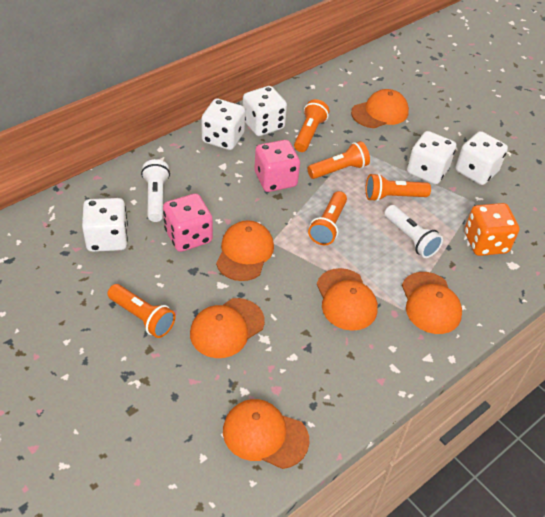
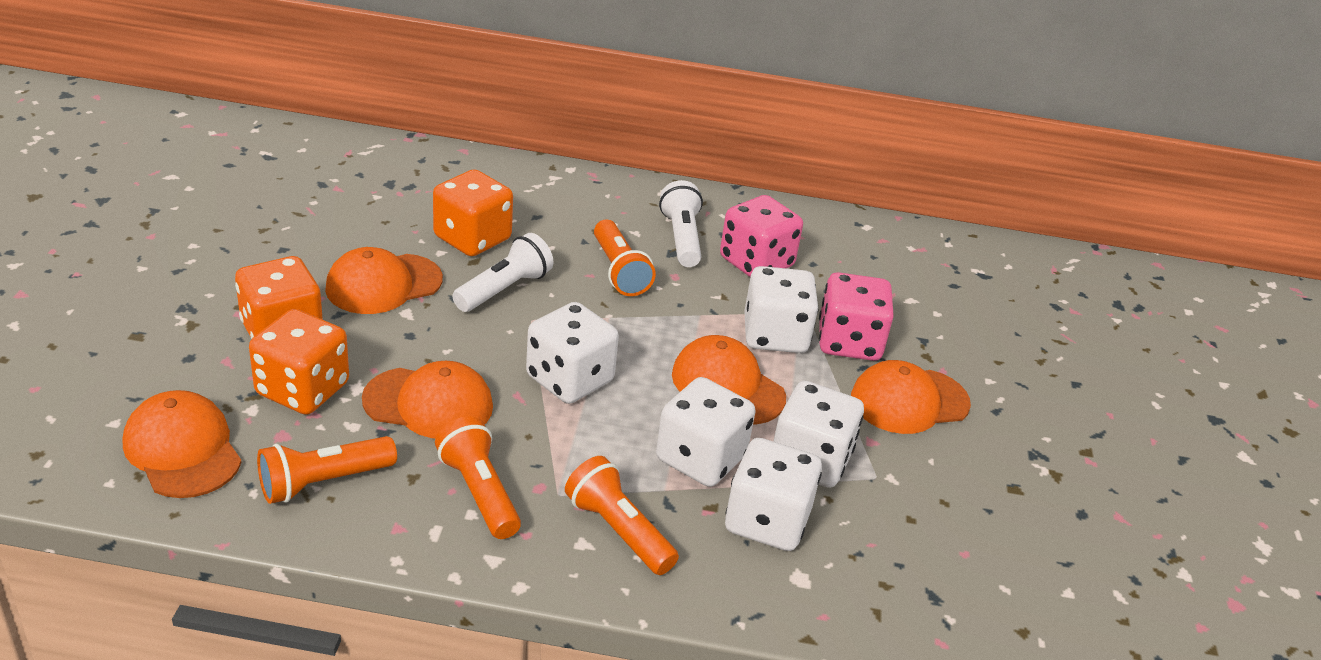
orange cap: [190,298,265,358] [216,220,274,281] [223,399,309,469] [317,268,378,331] [351,89,409,128] [402,272,462,334] = 6 -> [123,390,242,498] [325,247,443,314] [362,361,493,438] [672,335,786,425] [851,360,971,434] = 5
orange dice: [465,203,519,256] = 1 -> [235,256,323,339] [249,309,349,415] [433,169,513,256] = 3
orange flashlight: [107,284,175,338] [294,99,329,152] [307,141,370,179] [308,191,347,245] [366,173,431,202] = 5 -> [257,436,397,504] [435,416,521,539] [565,456,679,575] [594,220,656,296] = 4

